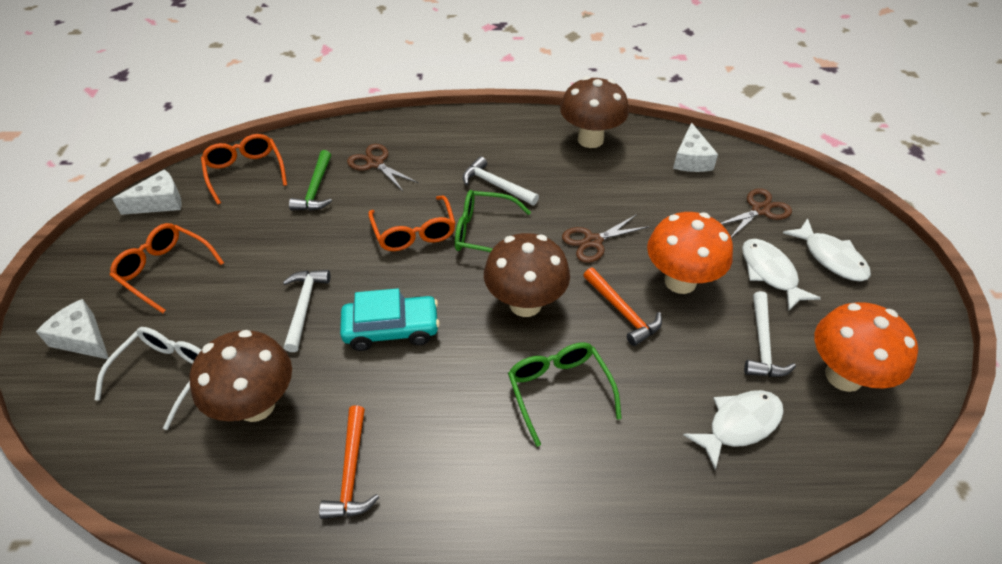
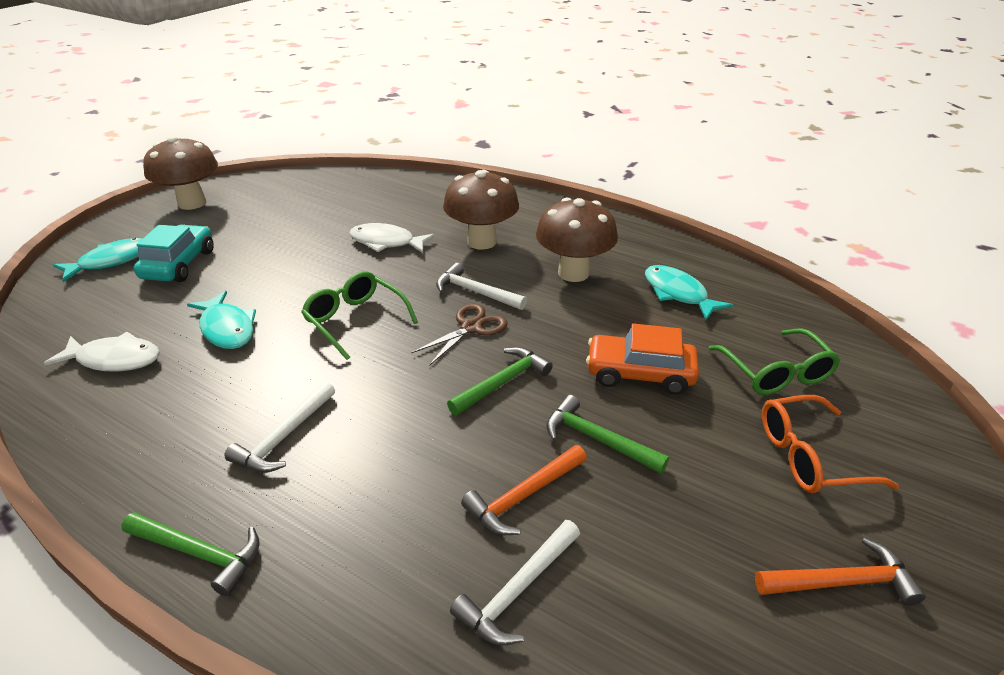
brown scissors: [347,144,418,191] [562,214,649,263] [721,188,792,238] = 3 -> [411,303,508,366] = 1
green hammer: [289,150,332,211] = 1 -> [122,512,260,596] [447,347,553,415] [546,395,669,474] = 3
orange car: none = 0 -> [586,323,699,395] = 1
orange glasses: [110,223,224,313] [201,134,287,205] [368,195,456,251] = 3 -> [762,395,899,493] = 1
orange mushroom: [647,212,733,294] [814,302,918,392] = 2 -> none = 0
turquoise fish: none = 0 -> [53,238,143,282] [187,291,256,349] [645,265,733,320] = 3
white cheese: [36,299,109,359] [112,169,182,215] [673,122,718,172] = 3 -> none = 0
white fish: [683,390,784,470] [742,239,821,311] [783,218,871,281] = 3 -> [44,332,160,372] [349,223,435,253] = 2
white glasses: [95,327,201,430] = 1 -> none = 0

